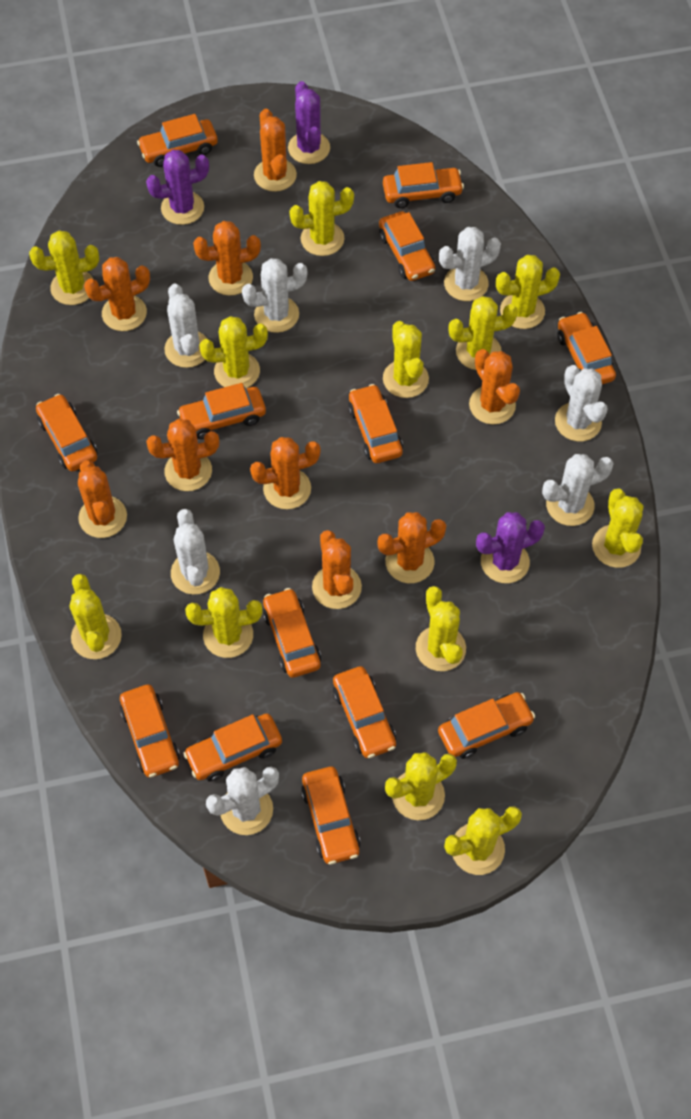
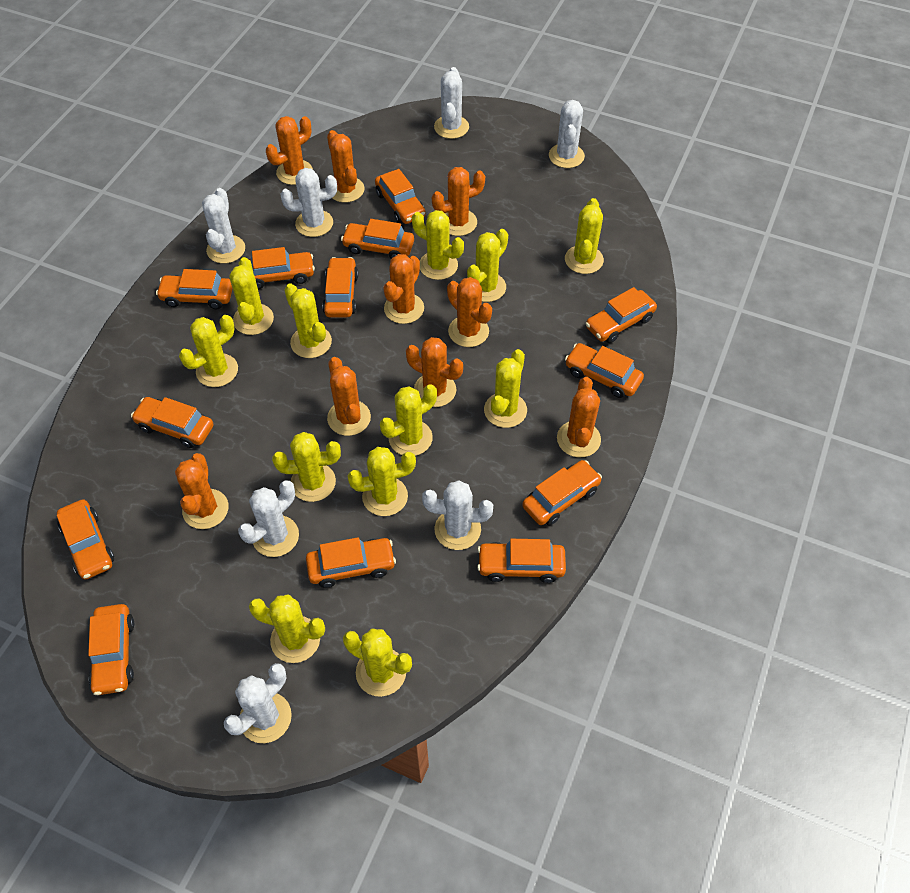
purple cactus: [146,150,209,225] [288,81,330,164] [476,512,545,583] = 3 -> none = 0

